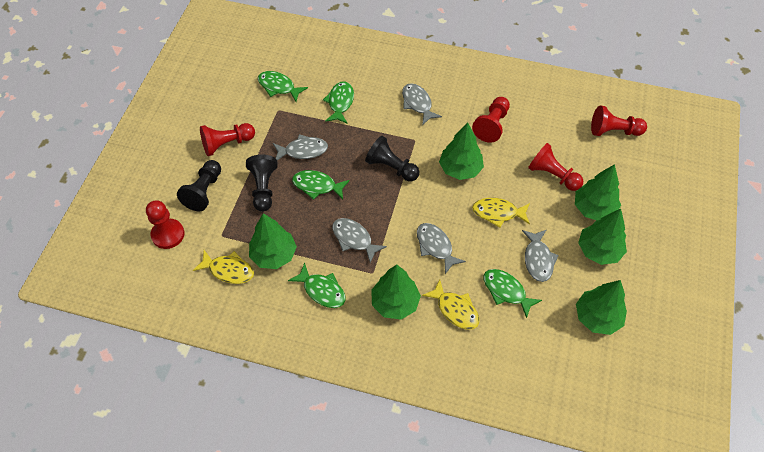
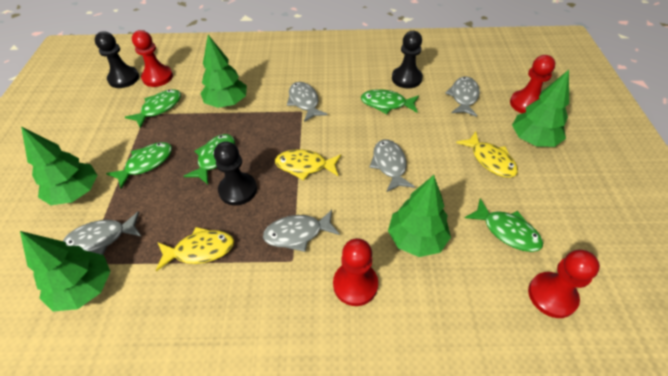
green tree: [249,213,297,269] [371,264,421,319] [439,123,484,180] [575,164,621,220] [576,280,627,335] [578,209,627,265] = 6 -> [20,231,111,312] [21,127,97,205] [200,35,247,108] [388,175,451,257] [512,70,569,147] = 5
red pawn: [146,200,184,249] [200,123,255,156] [472,97,510,143] [528,143,583,191] [591,105,647,136] = 5 -> [132,30,173,87] [333,238,378,306] [510,55,555,113] [528,250,600,318] = 4

